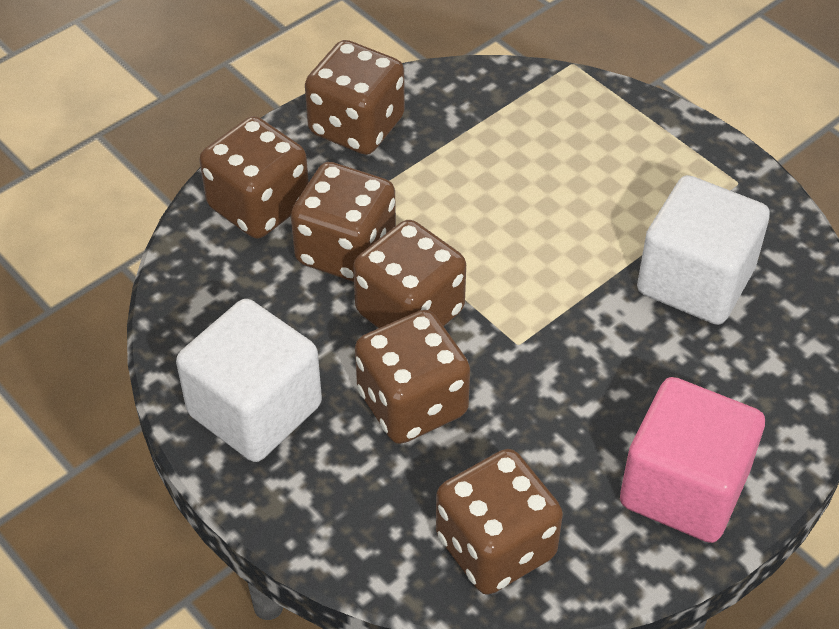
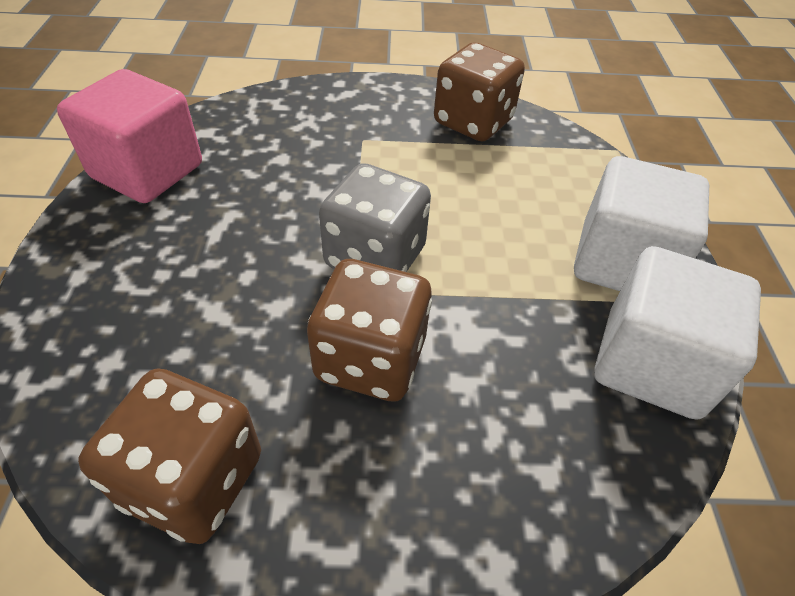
brown dice: [199,116,309,239] [291,162,396,282] [305,40,405,155] [353,220,466,328] [355,310,470,444] [436,449,563,595] = 6 -> [78,368,261,544] [307,259,432,401] [434,42,525,142] = 3
grey dice: none = 0 -> [319,163,431,272] = 1

